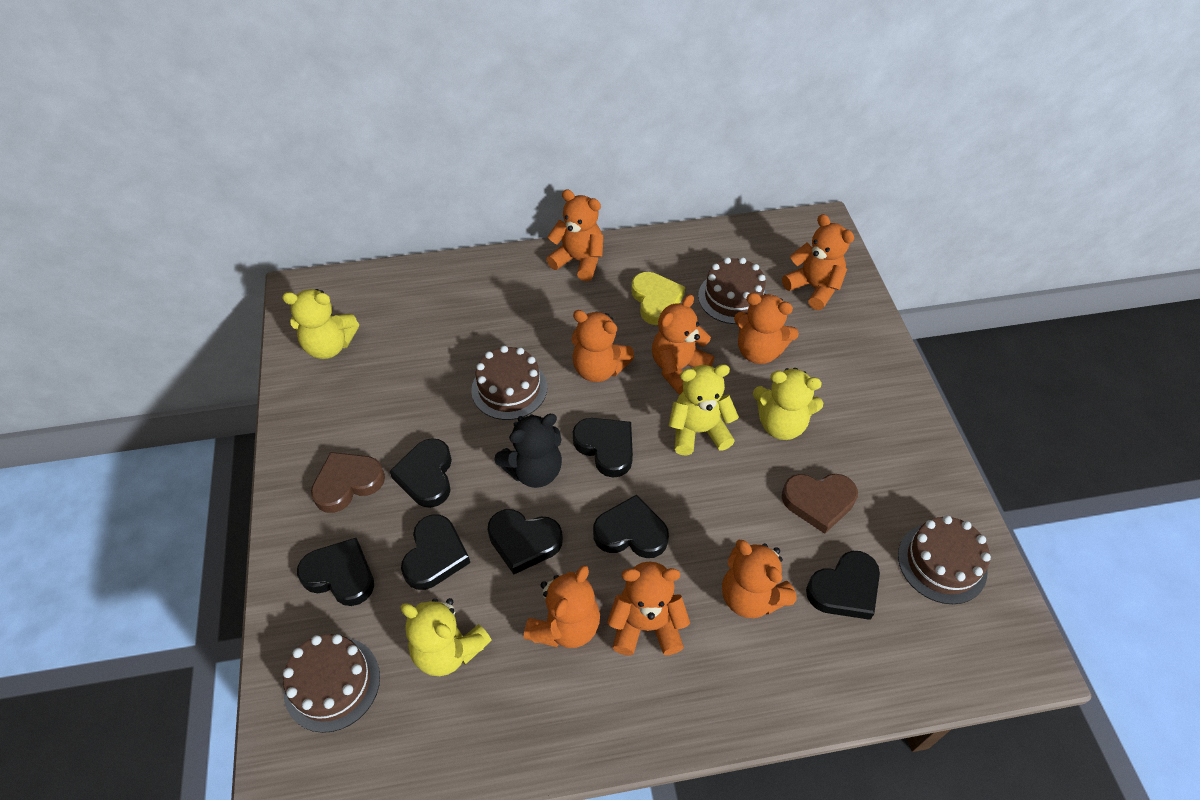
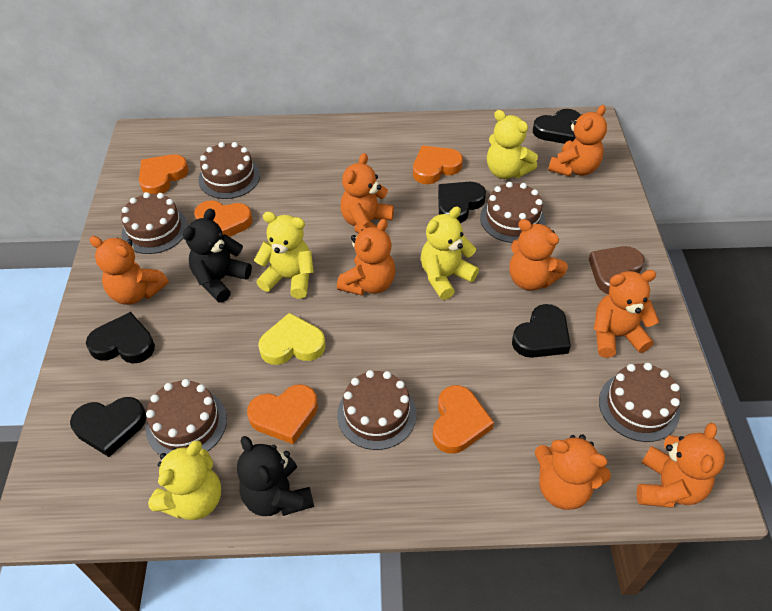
black heart: [297,538,374,606] [390,438,452,508] [401,514,470,590] [487,509,563,574] [573,418,633,478] [593,495,669,558] [806,551,880,620] = 7 -> [70,397,146,457] [86,312,155,364] [438,182,486,223] [512,304,571,358] [533,109,580,144] = 5
black teddy bear: [494,414,562,488] = 1 -> [183,208,252,303] [237,436,314,516] = 2
brown cake: [283,634,380,733] [471,346,547,420] [698,257,768,324] [898,515,991,604] = 4 -> [121,192,188,254] [146,379,227,455] [198,142,260,199] [337,370,416,450] [480,182,545,243] [599,363,681,442] = 6
brown heart: [311,452,385,513] [782,474,858,534] = 2 -> [589,246,645,294] = 1
orange heart: none = 0 -> [139,154,189,194] [194,200,253,237] [247,384,318,444] [413,146,463,184] [433,385,494,454] = 5

